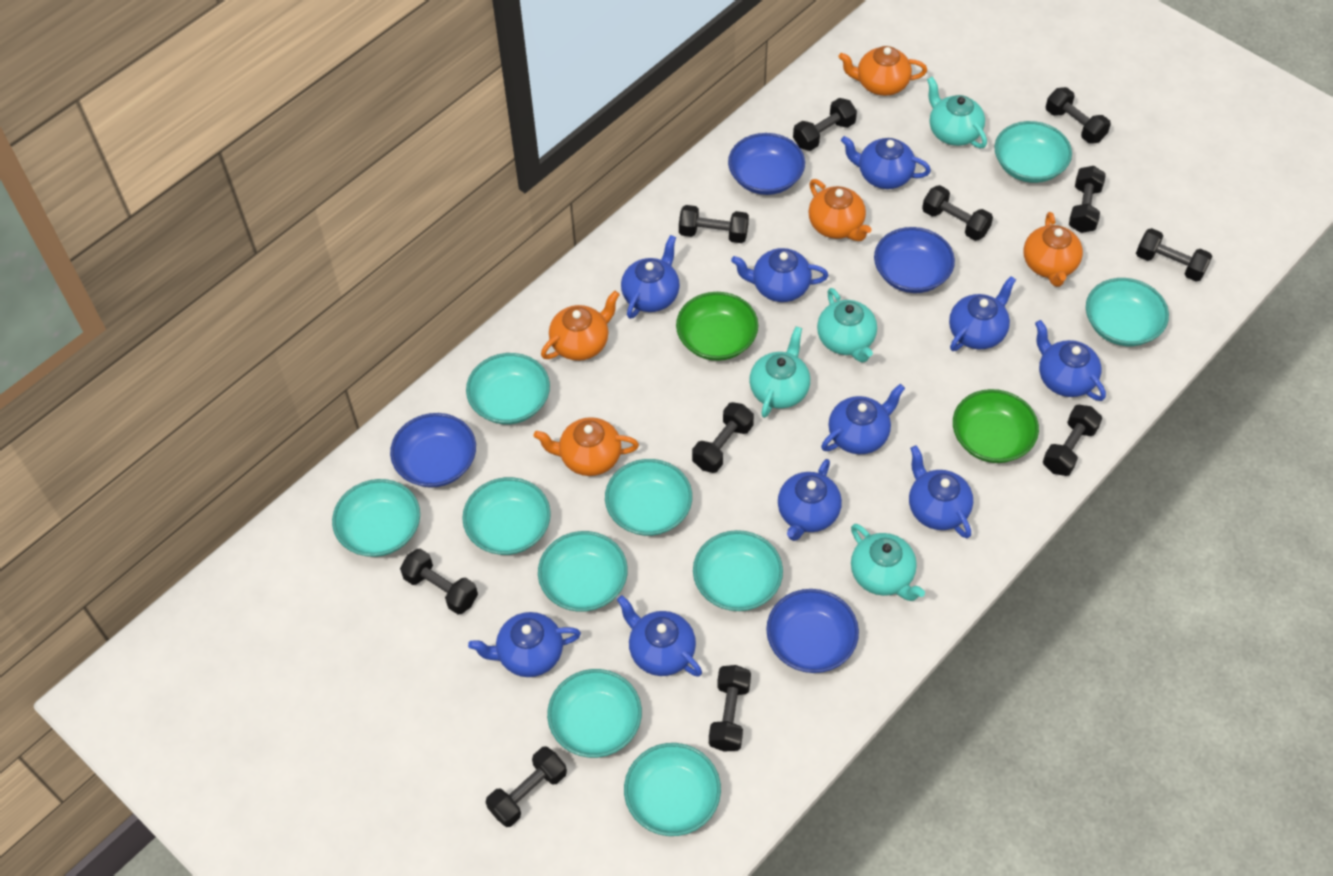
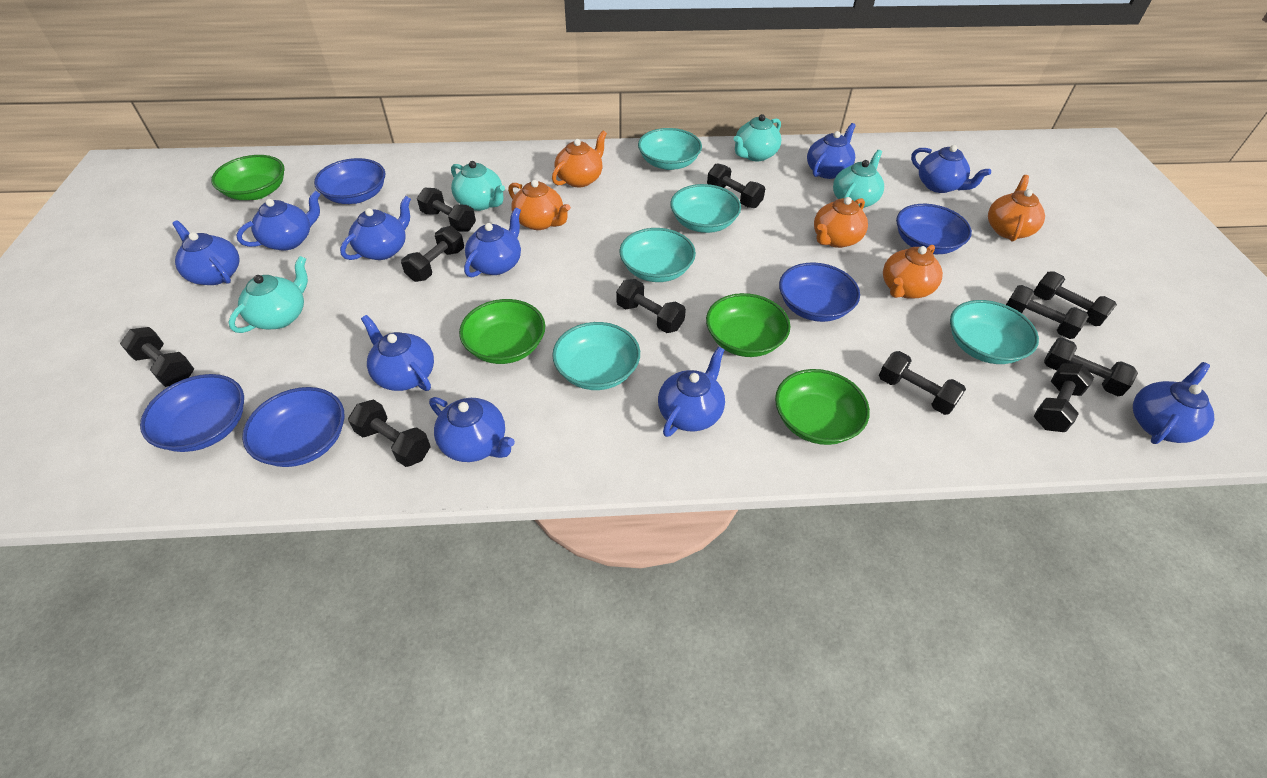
blue bowl: [390,413,476,488] [728,133,805,195] [766,589,859,673] [874,227,955,293] = 4 -> [140,374,244,452] [242,387,345,467] [314,158,386,204] [779,262,860,322] [896,204,972,254] = 5
green bowl: [676,292,758,361] [953,389,1039,463] = 2 -> [211,155,285,200] [459,299,545,364] [706,293,790,357] [775,369,870,445] = 4
turquoise bowl: [332,479,420,557] [462,477,551,555] [466,353,550,424] [538,531,628,612] [547,669,642,758] [605,459,692,536] [624,743,721,836] [693,530,783,611] [994,121,1072,183] [1086,278,1169,346] = 10 -> [552,322,640,390] [620,228,696,282] [638,128,702,170] [670,184,741,233] [950,300,1039,364] = 5

